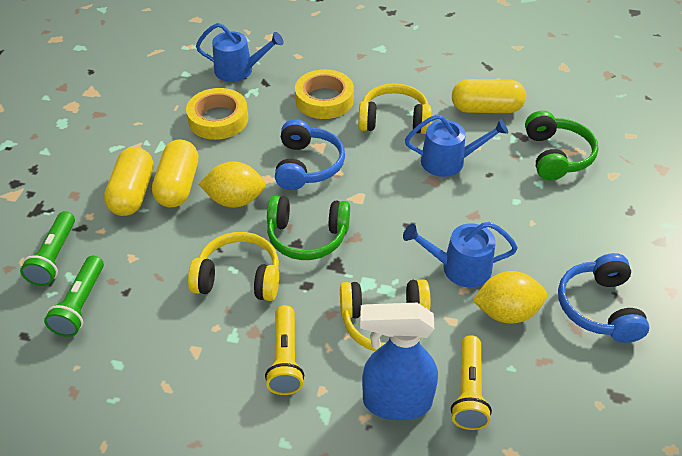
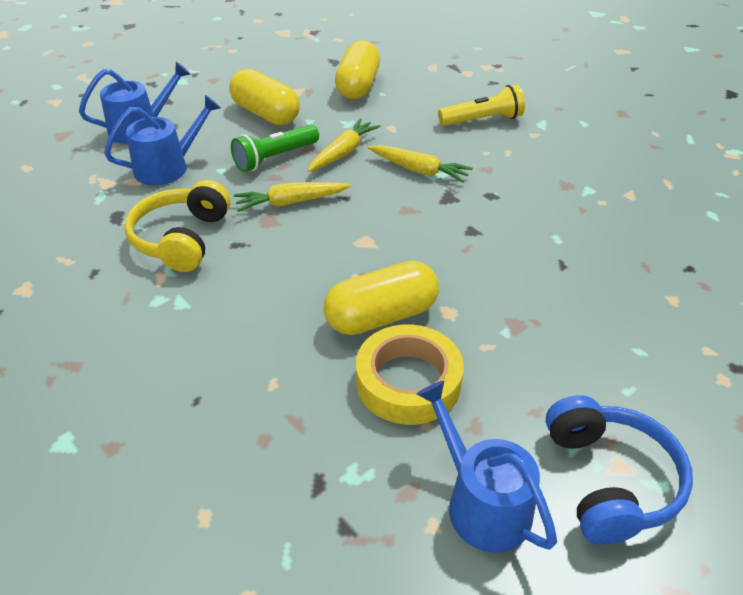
blue headphones: [275,119,345,190] [558,253,649,343] = 2 -> [546,395,693,545] = 1
blue spray bottle: [360,303,438,420] = 1 -> none = 0
green flashlight: [20,211,75,286] [44,256,104,337] = 2 -> [231,124,319,172] = 1
green headphones: [267,195,350,260] [525,111,599,180] = 2 -> none = 0
yellow carrot: none = 0 -> [234,182,351,212] [308,119,381,172] [368,145,473,182] = 3
yellow flashlight: [265,305,304,395] [451,335,492,430] = 2 -> [438,84,525,126] = 1
yellow headphones: [188,232,279,301] [340,279,430,351] [358,83,431,134] = 3 -> [125,180,230,272] = 1
yellow lemon: [199,161,266,208] [472,271,547,324] = 2 -> none = 0
yellow tape: [186,88,248,140] [295,69,354,119] = 2 -> [356,324,464,425] = 1

